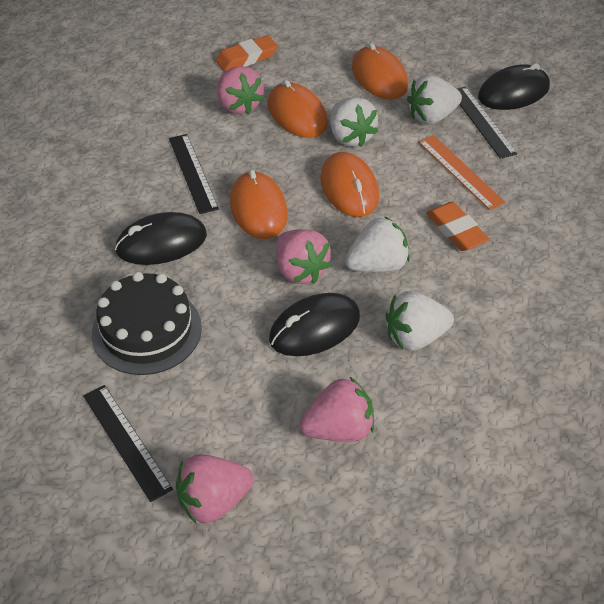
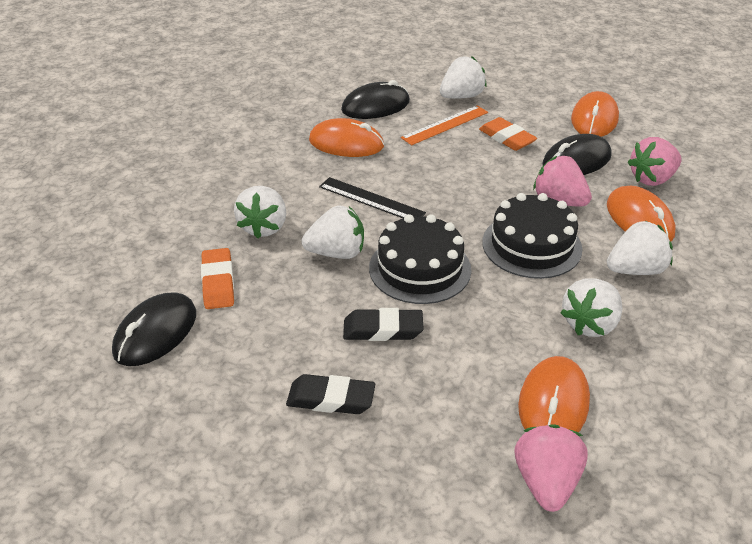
black cake: [92,272,202,375] = 1 -> [369,214,471,304] [482,193,583,279] = 2
black eraser: none = 0 -> [286,374,375,414] [343,308,424,341] = 2
black ruler: [83,385,173,502] [169,134,219,214] [457,86,517,159] = 3 -> [319,177,426,218] = 1
pink strawberry: [176,454,254,523] [217,66,264,115] [276,229,332,284] [300,377,374,442] = 4 -> [515,425,588,512] [533,156,592,207] [627,137,682,186] = 3
white strawberry: [330,97,378,147] [345,216,410,272] [386,291,454,351] [407,75,462,124] = 4 -> [234,186,286,239] [302,206,364,259] [440,56,487,98] [560,278,622,337] [607,221,673,275] = 5

